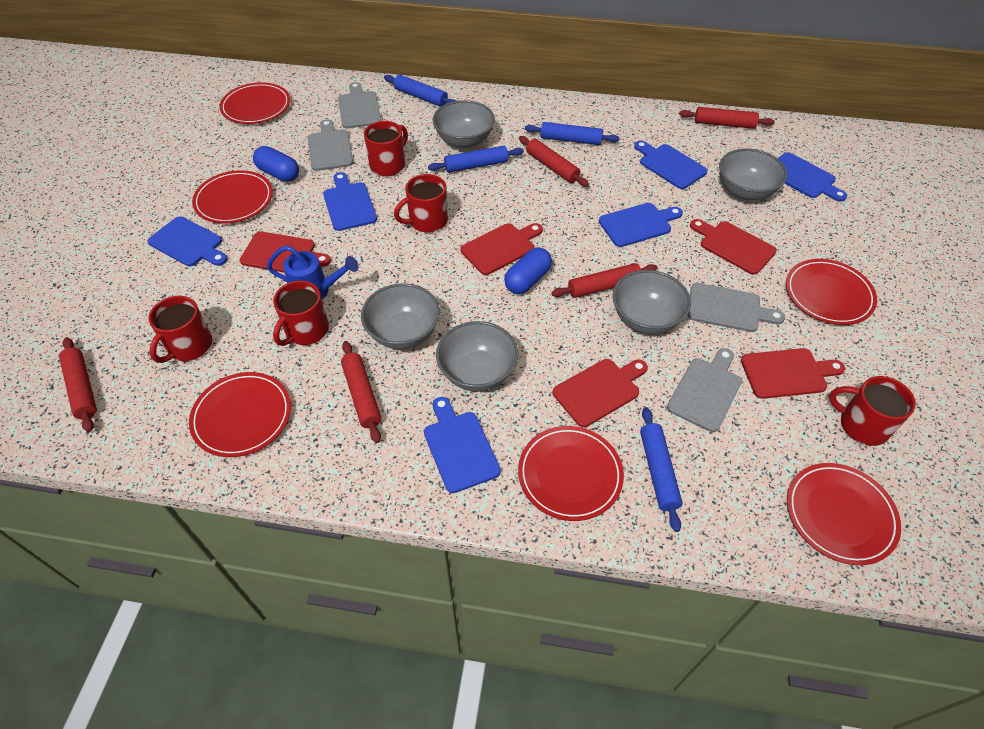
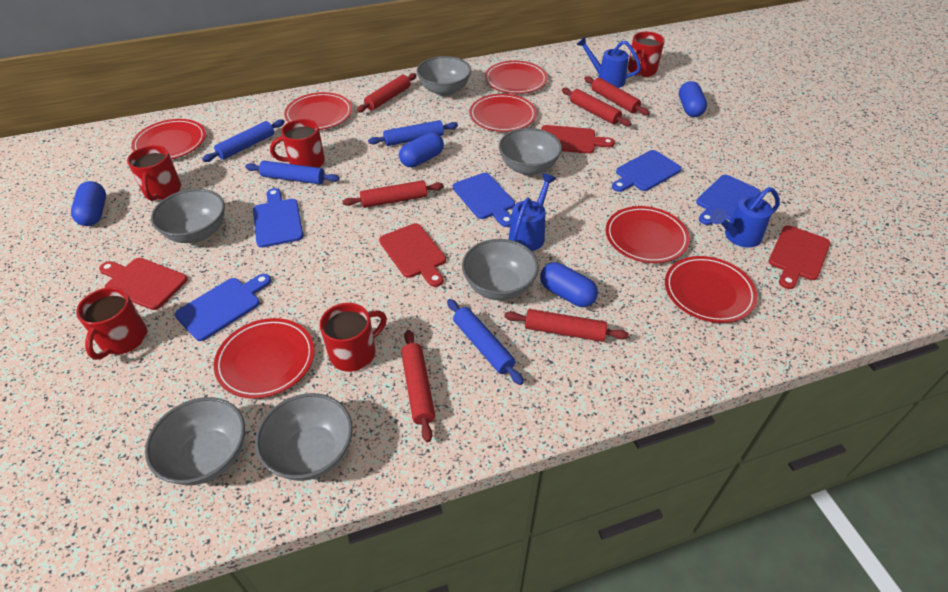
blue capsule: [253,146,299,182] [504,247,552,294] = 2 -> [71,181,106,226] [399,132,444,167] [540,262,598,307] [679,81,707,117] = 4
blue cutting board: [147,216,227,266] [323,172,377,231] [424,397,501,493] [599,203,683,247] [634,141,708,189] [778,152,847,202] = 6 -> [175,274,271,341] [253,188,303,248] [453,173,515,227] [612,150,682,192] [696,175,761,225] = 5
blue watering can: [267,245,359,300] = 1 -> [509,173,556,251] [576,37,641,88] [710,187,780,248] = 3
grey bowl: [361,283,440,349] [433,100,495,148] [436,321,518,392] [613,270,691,334] [719,149,787,200] = 5 -> [145,397,245,486] [151,189,225,243] [255,393,353,481] [416,56,471,96] [462,239,539,300] [499,128,562,175] = 6
grey cutting board: [308,120,353,171] [338,82,381,128] [667,348,742,432] [687,283,785,332] = 4 -> none = 0
red cutting board: [240,232,331,273] [461,223,543,275] [553,359,648,427] [690,219,777,275] [741,348,845,399] = 5 -> [99,258,188,310] [379,223,446,287] [541,125,615,154] [769,225,830,289] = 4
red plate: [189,372,291,457] [192,170,273,224] [220,82,290,124] [518,426,624,521] [786,259,877,325] [787,463,901,565] = 6 -> [131,119,206,159] [214,318,315,399] [284,92,352,130] [469,94,537,132] [485,61,548,94] [606,206,690,263] [665,256,757,323] = 7
red rolling pin: [59,337,97,432] [341,341,382,443] [519,136,589,187] [551,263,658,298] [679,107,775,129] = 5 -> [342,180,444,208] [357,73,417,113] [401,330,435,442] [504,309,629,342] [562,88,631,126] [584,76,650,115] = 6

